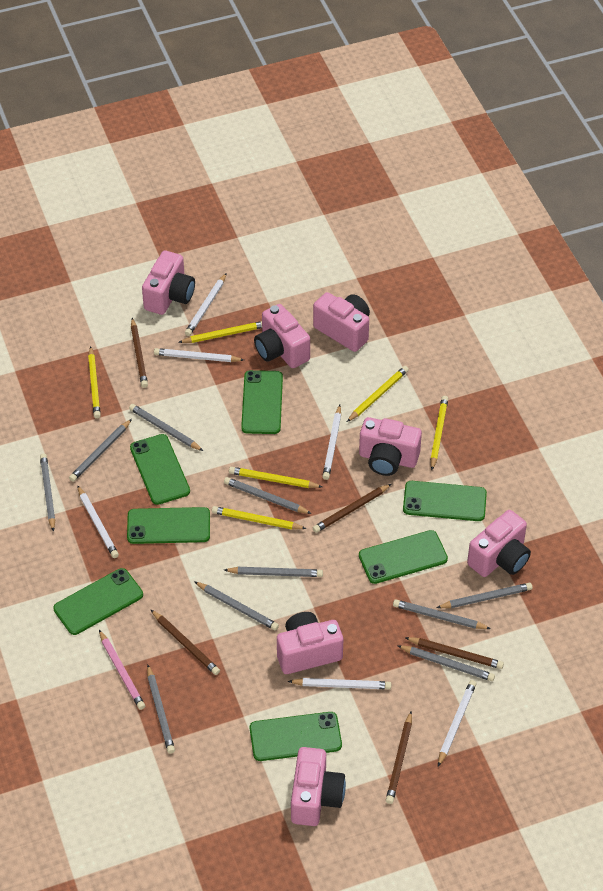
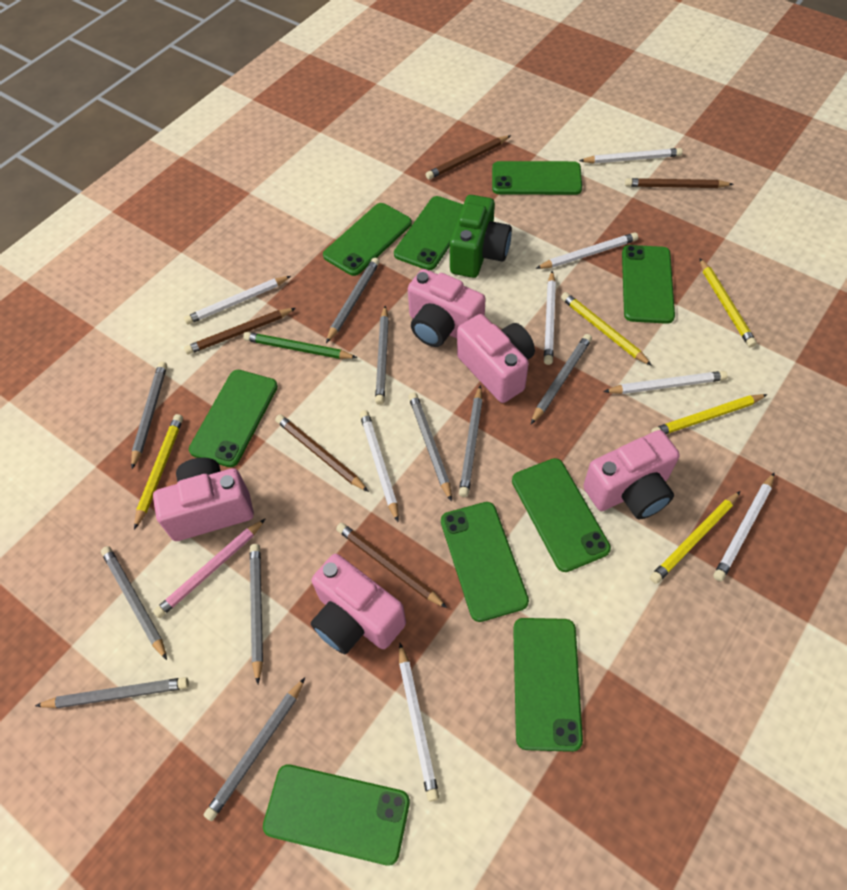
green camera: none = 0 -> [450,195,512,278] = 1
green pencil: none = 0 -> [243,332,358,359] = 1
green phone: [53,568,143,635] [127,507,210,544] [130,434,190,505] [241,370,283,434] [250,712,342,761] [359,530,448,584] [403,481,487,521] = 7 -> [189,370,278,467] [263,764,410,866] [323,203,412,276] [394,196,463,270] [441,502,529,622] [492,161,582,195] [512,458,611,572] [513,618,583,752] [622,245,675,324] = 9
pink camera: [142,250,195,315] [254,304,310,368] [277,612,343,674] [291,747,346,826] [313,292,370,352] [359,417,422,476] [467,510,531,577] = 7 -> [153,457,254,541] [311,554,406,654] [408,269,486,347] [457,314,535,403] [583,430,680,520] = 5
white pencil: [77,485,119,558] [154,348,244,362] [185,273,227,336] [288,678,391,689] [322,405,341,480] [438,680,476,767] = 6 -> [184,276,291,325] [360,410,399,522] [399,643,439,802] [535,233,638,269] [544,271,556,365] [579,148,683,163] [603,371,728,394] [713,472,775,581] = 8
yellow pencil: [88,346,101,419] [178,321,262,343] [212,506,307,529] [229,467,322,488] [347,366,409,422] [430,396,448,470] = 6 -> [134,414,183,530] [561,292,652,366] [650,491,740,584] [651,394,768,434] [699,258,757,348] = 5

